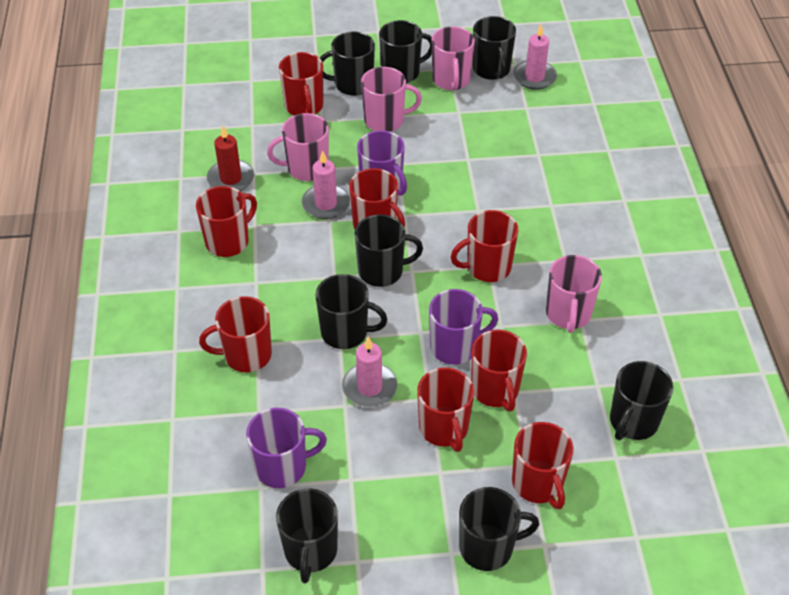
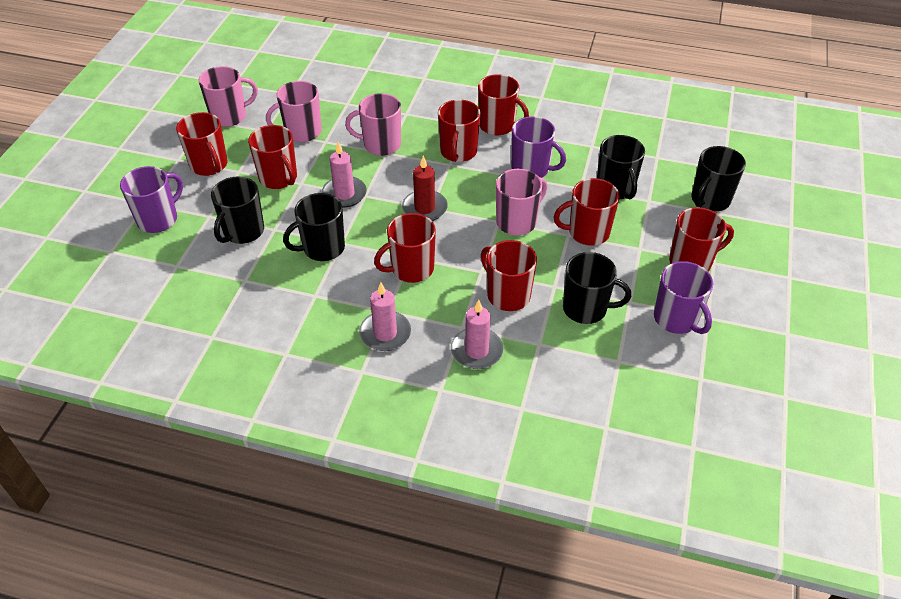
black mug: [276,488,338,583] [315,274,388,349] [320,32,375,96] [355,214,423,287] [379,20,432,83] [459,487,539,571] [473,16,516,80] [610,361,673,440] = 8 -> [211,176,264,244] [283,193,345,261] [563,252,631,324] [597,135,645,200] [692,146,746,211] = 5

